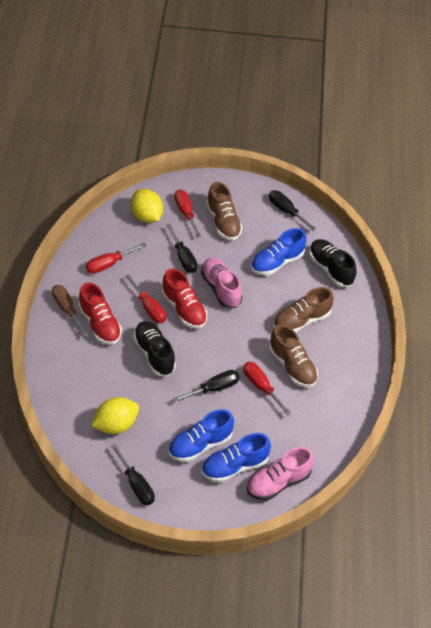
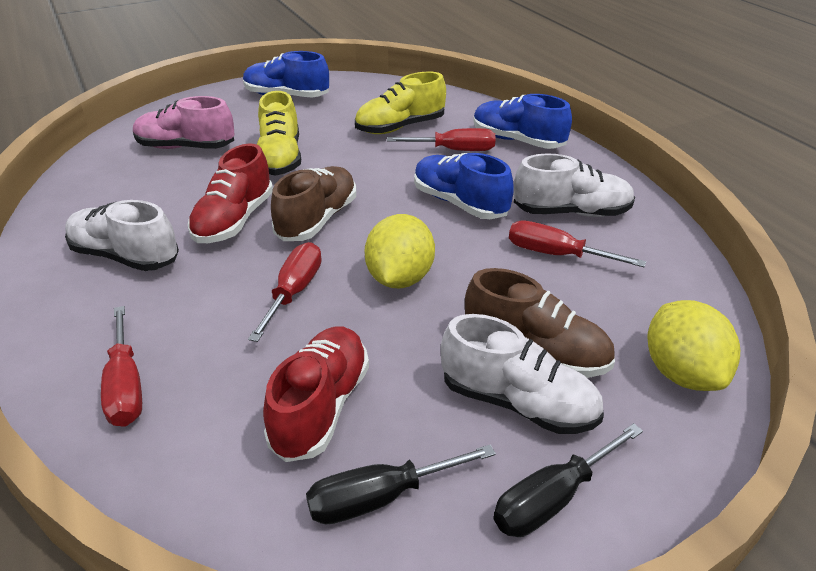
black screwdriver: [111,444,155,505] [166,224,198,273] [173,370,240,402] [269,190,316,231] = 4 -> [306,444,496,524] [493,423,643,537] = 2
black shoe: [133,321,176,376] [309,239,357,287] = 2 -> none = 0
brown screwdriver: [52,285,88,336] = 1 -> none = 0
brown shoe: [206,182,243,240] [269,325,318,388] [273,287,334,332] = 3 -> [271,166,356,241] [465,268,615,378] = 2
pink shoe: [201,257,242,308] [247,447,314,501] = 2 -> [133,96,234,149] = 1
white shoe: none = 0 -> [65,200,179,271] [441,314,604,434] [514,154,635,217] = 3
yellow shoe: none = 0 -> [257,91,301,176] [355,71,446,134] = 2

